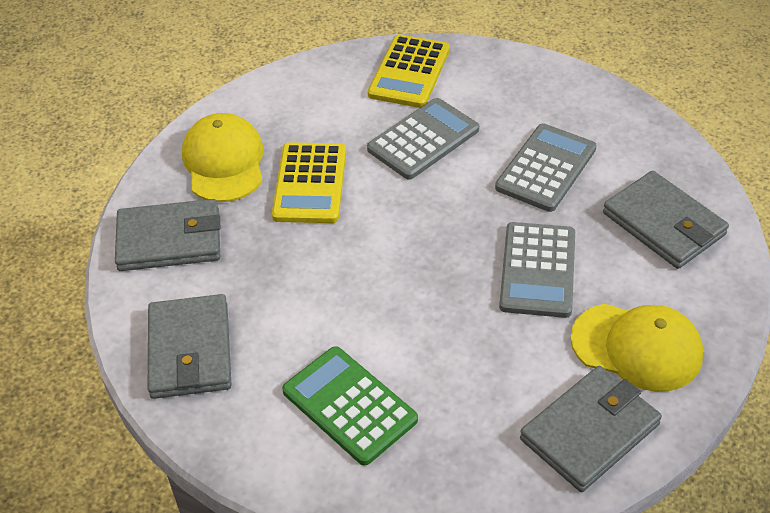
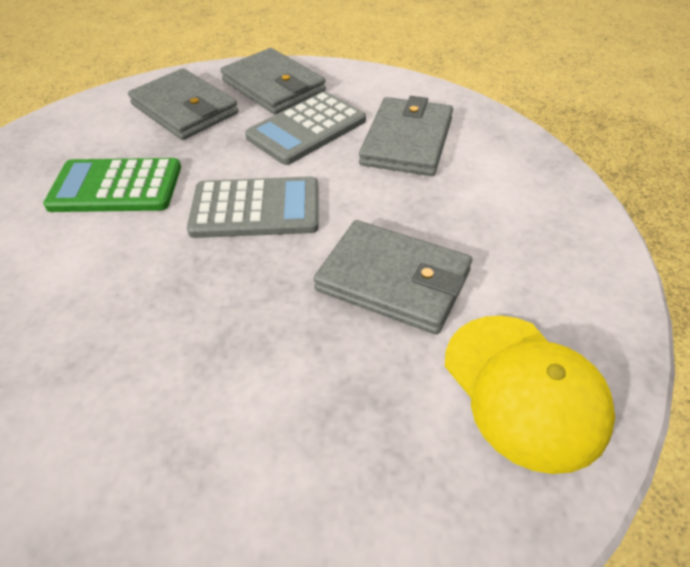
grey calculator: [367,98,479,180] [495,123,597,212] [499,222,575,318] = 3 -> [187,176,319,238] [245,91,366,165] = 2
yellow calculator: [272,142,346,223] [368,34,450,108] = 2 -> none = 0
yellow cap: [182,113,264,202] [570,304,703,392] = 2 -> [445,316,615,474] = 1

